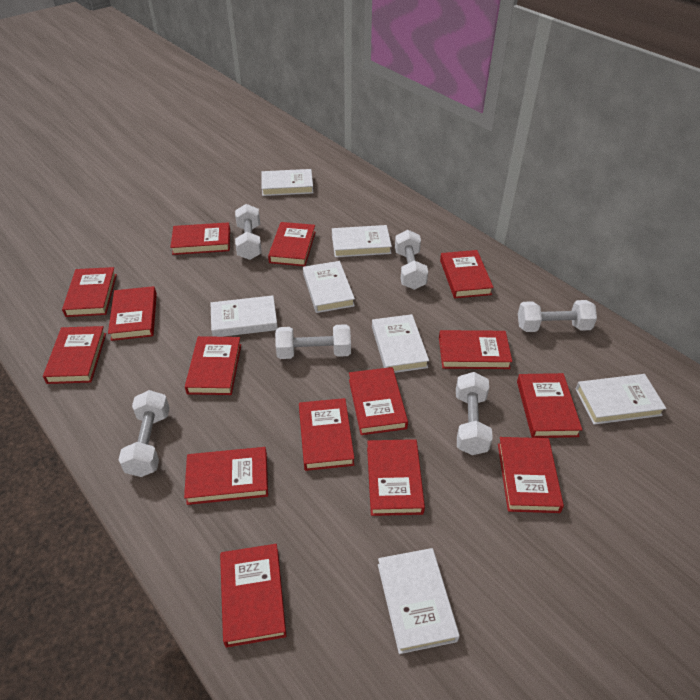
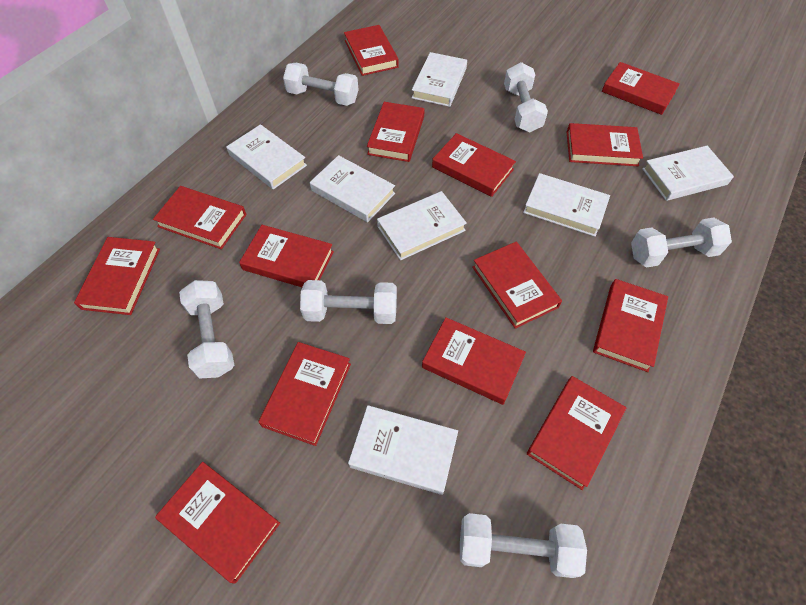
red book: [43,326,106,384] [62,267,117,317] [108,286,157,341] [170,222,230,255] [184,447,268,505] [185,336,241,395] [220,544,286,648] [268,222,315,266] [299,398,355,471] [349,367,408,435] [367,439,425,516] [439,330,512,369] [440,250,494,298] [498,437,564,513] [517,373,582,438] = 15 -> [74,237,160,315] [153,186,246,249] [155,462,280,584] [239,225,334,287] [258,342,351,446] [344,25,399,76] [367,102,425,162] [422,317,526,405] [432,133,516,197] [472,242,562,329] [527,376,626,490] [567,123,643,166] [593,279,668,372] [602,62,680,115] = 14

